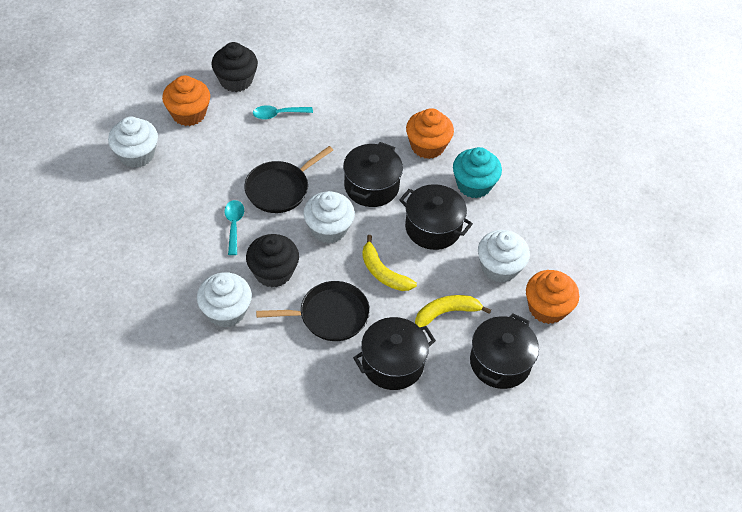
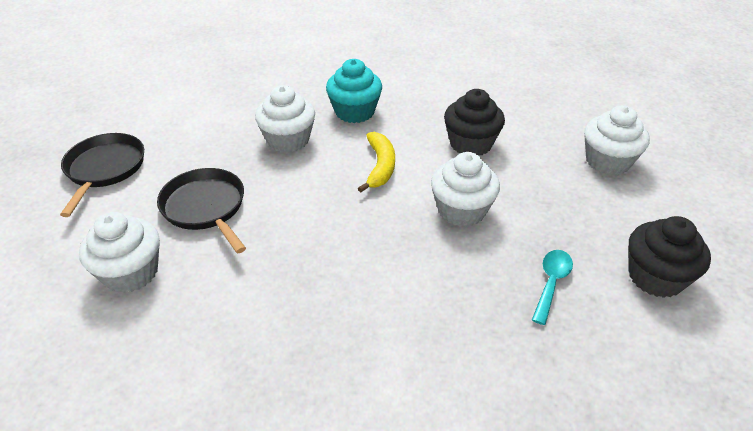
black pot: [343,142,403,207] [353,317,436,390] [399,184,473,250] [470,313,539,389] = 4 -> none = 0
orange cupcake: [162,75,210,126] [406,108,454,159] [526,270,579,324] = 3 -> none = 0
turquoise spoon: [224,200,244,255] [253,105,313,120] = 2 -> [532,250,573,325] = 1
yellow banana: [362,235,417,291] [415,295,491,327] = 2 -> [358,132,395,192] = 1

